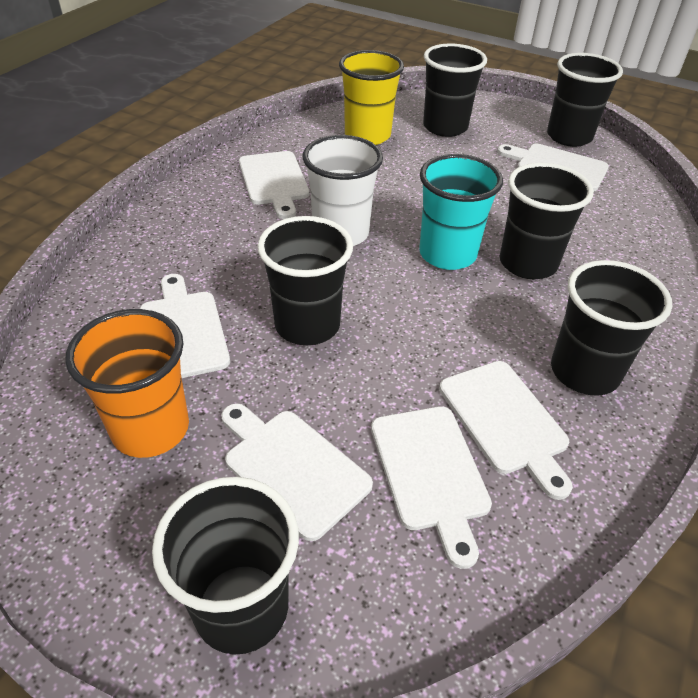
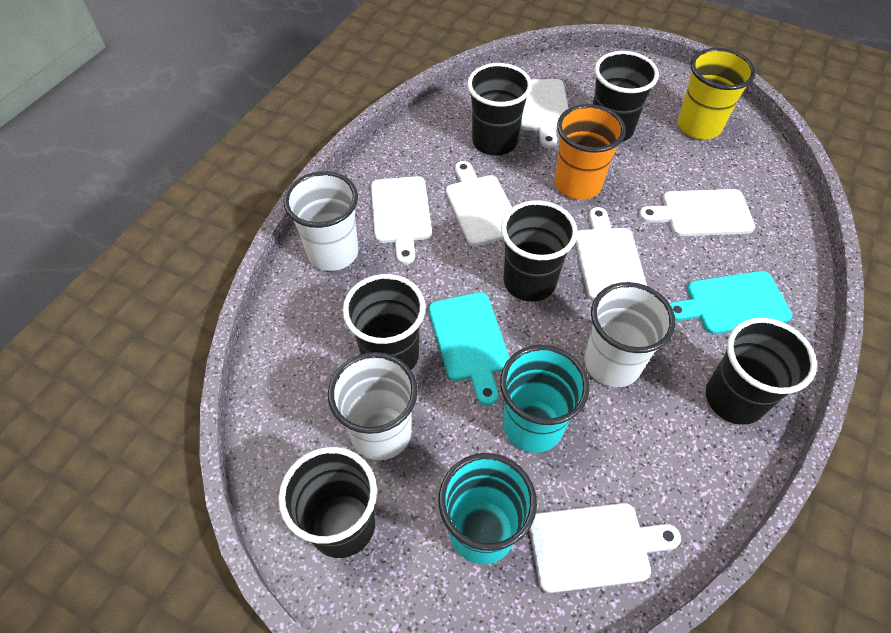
turquoise cup: [419,154,503,270] = 1 -> [438,453,537,564] [500,345,590,453] = 2
turquoise cutting board: none = 0 -> [429,292,510,405] [669,271,792,334] = 2
white cup: [303,135,383,246] = 1 -> [284,171,359,271] [328,352,418,460] [584,282,675,387] = 3

